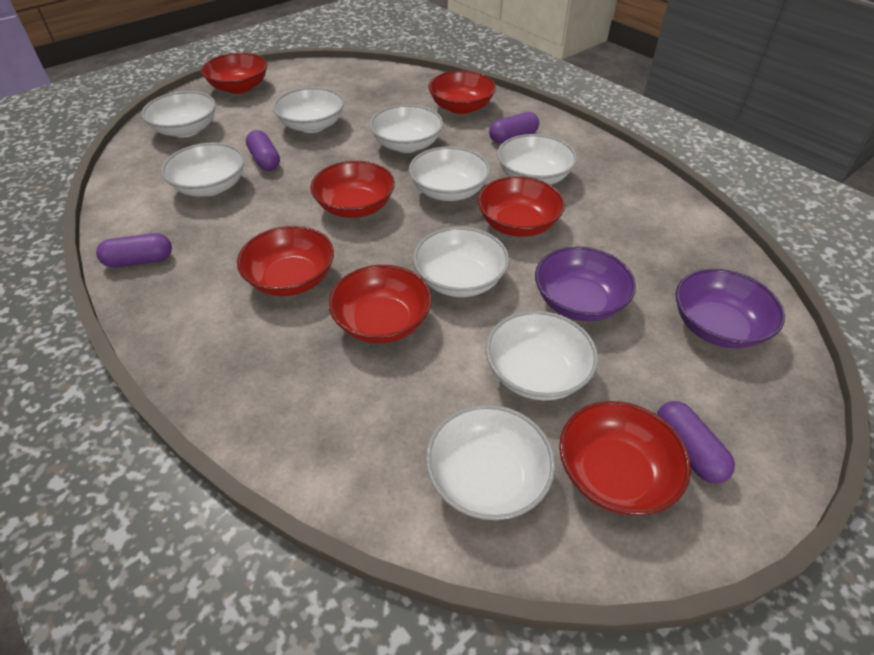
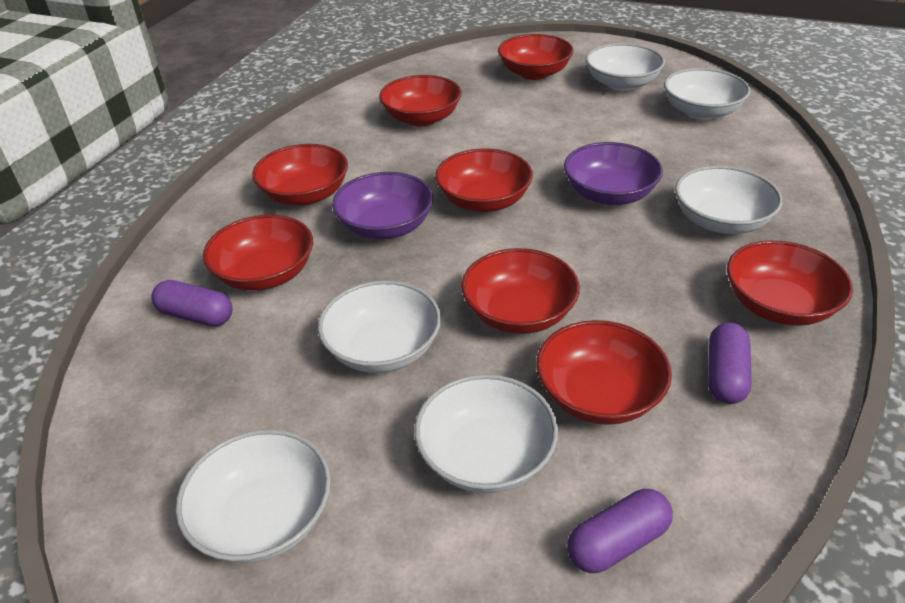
purple capsule: [96,233,172,267] [246,130,280,171] [489,112,539,143] [657,401,735,484] = 4 -> [152,280,233,326] [567,489,673,573] [708,323,752,404] = 3
red bowl: [201,53,267,94] [237,226,334,296] [310,161,395,218] [328,265,432,343] [428,71,496,114] [477,176,565,237] [559,401,691,515] = 7 -> [203,215,313,291] [252,144,348,206] [379,75,462,126] [435,149,533,212] [461,248,580,334] [498,34,574,80] [536,320,672,425] [727,240,853,326] = 8
white bowl: [141,91,216,138] [161,143,245,196] [273,87,344,133] [369,104,443,153] [409,146,490,201] [413,227,509,297] [426,405,555,520] [486,311,598,401] [497,134,577,185] = 9 -> [176,429,331,563] [318,280,441,373] [415,374,558,493] [586,43,665,91] [664,68,751,120] [675,166,783,234] = 6

